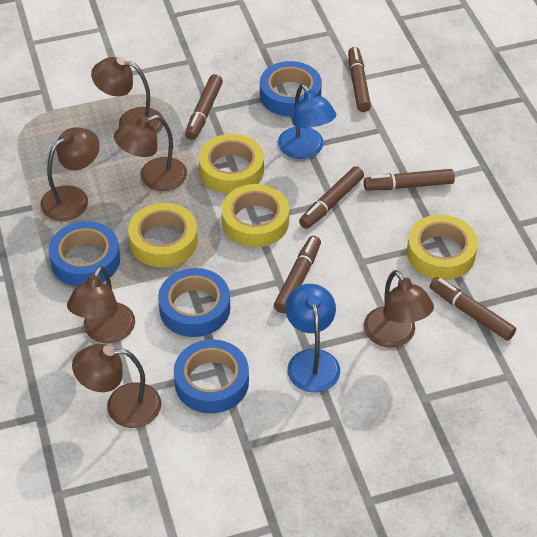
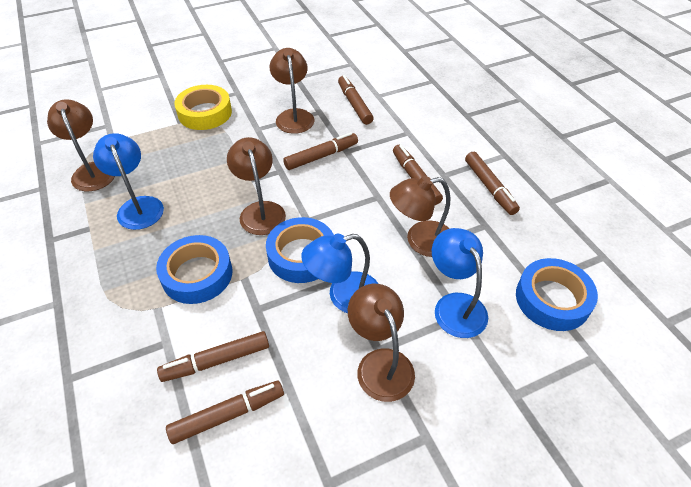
blue lamp: [278,84,336,159] [285,284,340,392] = 2 -> [93,133,164,230] [301,234,378,313] [432,228,488,338] = 3
blue tape: [49,221,120,287] [158,268,230,337] [174,339,249,413] [260,61,322,117] = 4 -> [156,235,233,304] [266,217,334,283] [516,258,598,331] = 3
brown lamp: [40,127,100,221] [67,266,135,343] [72,344,161,428] [91,57,163,134] [114,115,187,191] [364,270,434,348] = 6 -> [47,99,115,191] [227,137,286,235] [270,48,315,134] [348,284,415,402] [390,176,450,257] = 5
yellow tape: [128,203,198,267] [199,134,264,194] [222,184,289,247] [407,215,478,280] = 4 -> [174,85,232,130] = 1

